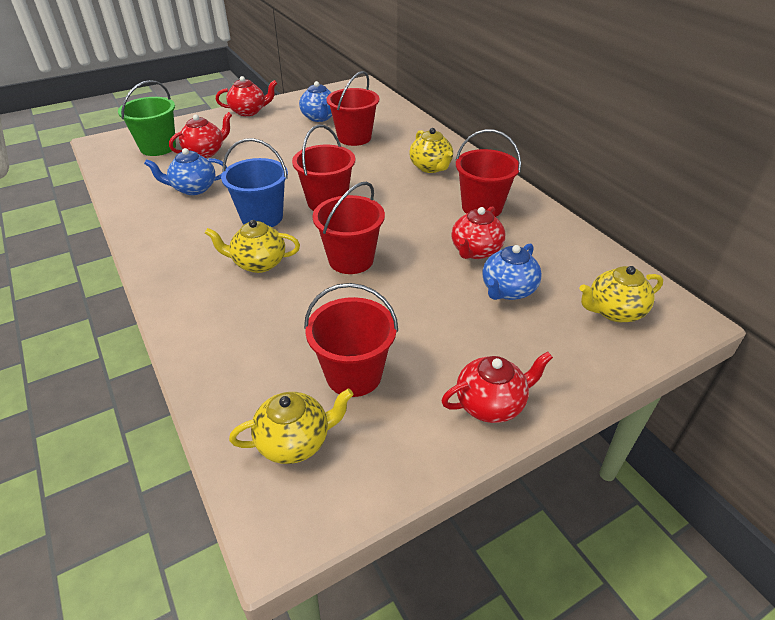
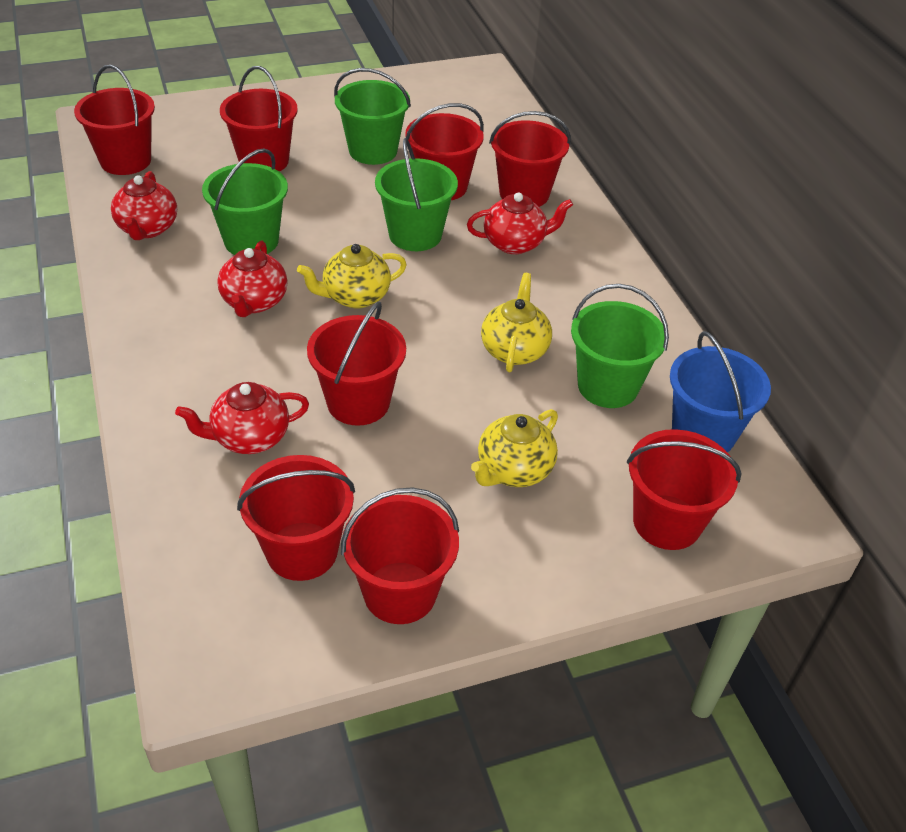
blue teapot: [144,148,227,195] [299,81,332,122] [482,243,542,300] = 3 -> none = 0
green bucket: [118,80,176,156] = 1 -> [202,148,288,255] [334,68,411,165] [375,138,458,251] [571,284,669,408] = 4
red bucket: [292,125,355,211] [304,283,398,397] [312,182,385,274] [326,71,379,146] [456,129,521,217] = 5 -> [74,65,155,175] [220,66,298,171] [237,455,355,581] [307,302,406,426] [341,487,459,624] [405,103,484,200] [489,111,571,207] [627,429,741,550] = 8
yellow teapot: [205,220,300,273] [229,389,354,464] [409,128,453,173] [579,266,663,322] = 4 -> [297,244,407,308] [471,409,558,487] [481,273,552,372] = 3

